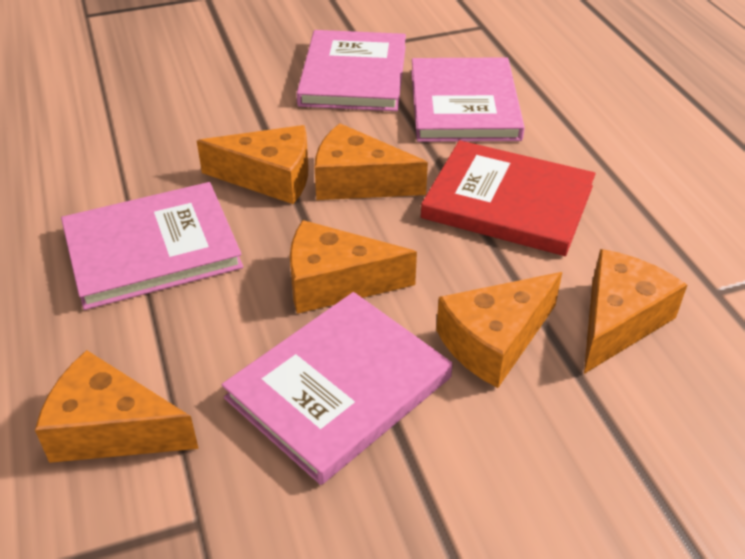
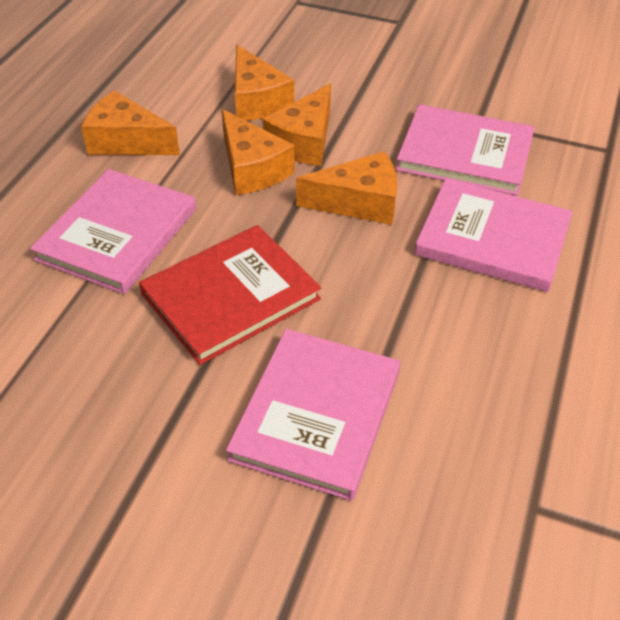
orange cheese: [35,350,199,463] [197,125,309,204] [290,220,417,314] [314,123,428,200] [436,272,562,388] [584,249,687,374] = 6 -> [81,91,180,155] [222,109,294,195] [235,45,294,121] [263,84,331,166] [296,151,397,225] = 5

